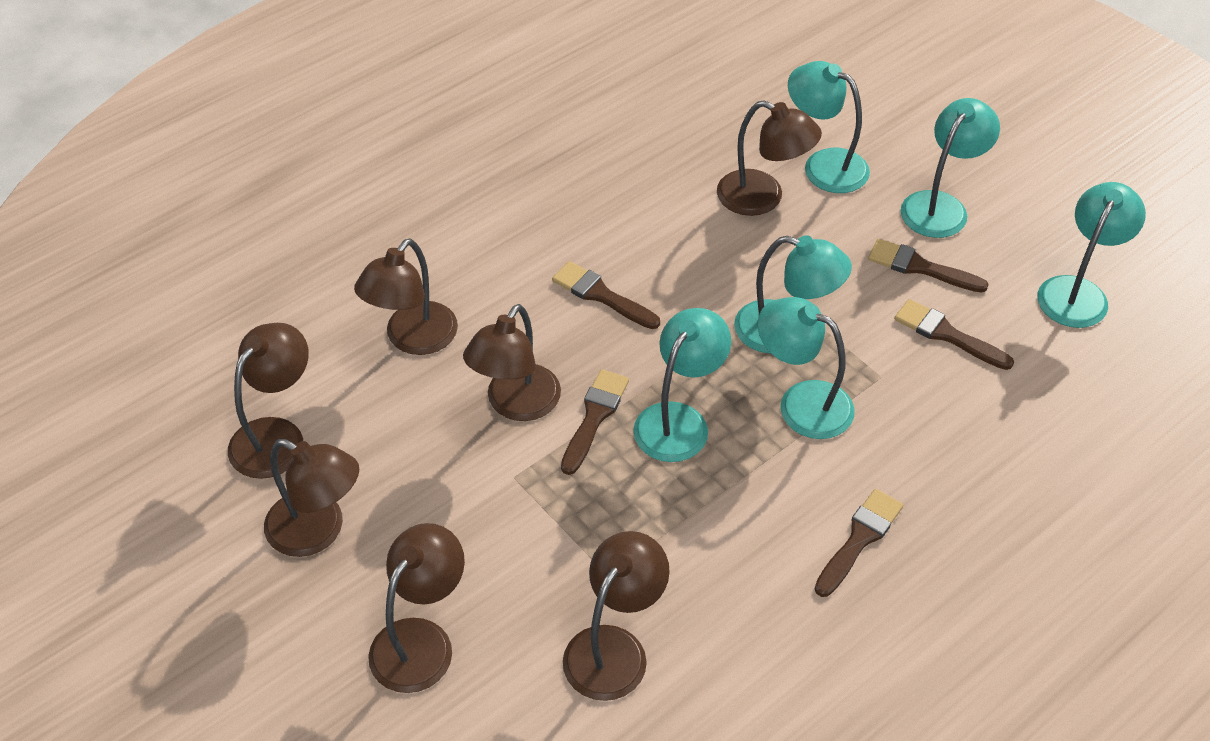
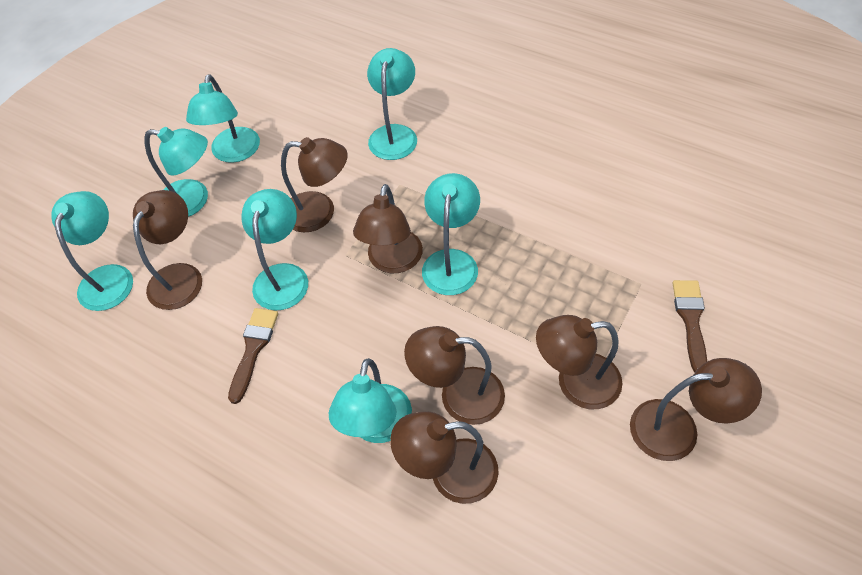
brown brush: [552,261,660,329] [561,369,629,475] [815,489,903,597] [868,239,989,293] [894,299,1014,370] = 5 -> [228,308,278,404] [672,280,707,372] = 2
turquoise lamp: [633,308,731,462] [734,235,852,353] [758,297,855,439] [788,61,870,193] [901,98,1000,238] [1037,182,1146,328] = 6 -> [51,191,133,311] [144,127,208,217] [186,74,260,163] [241,189,308,311] [329,358,412,443] [367,48,417,160] [422,173,480,295] = 7

